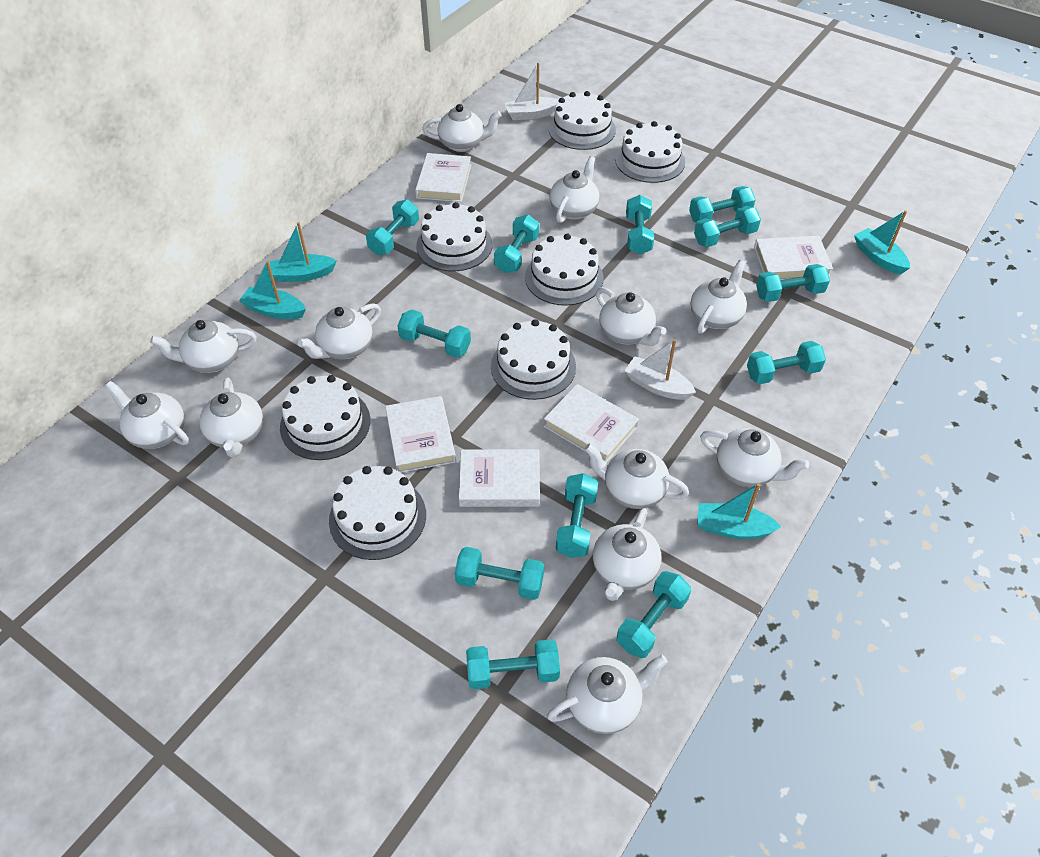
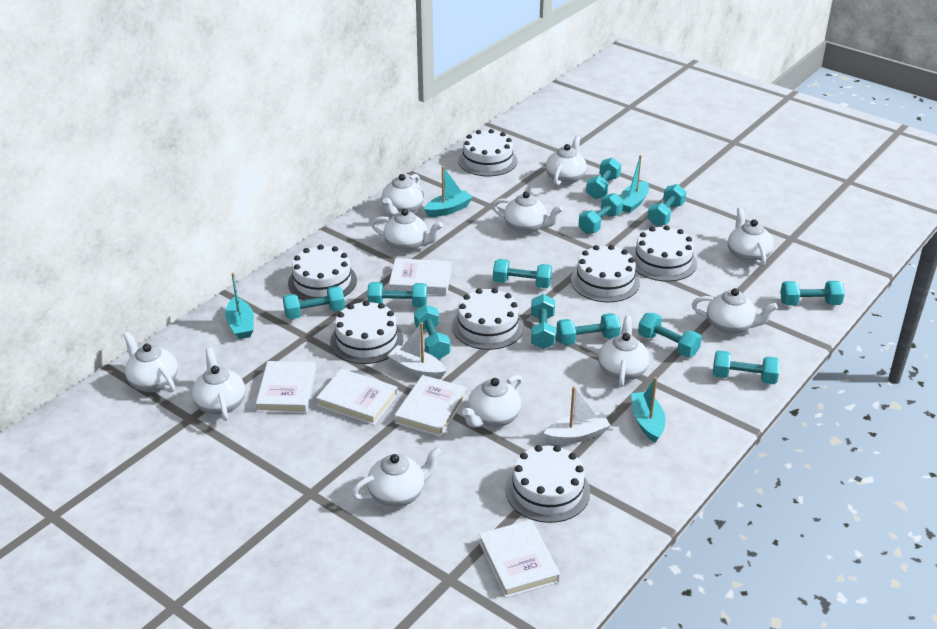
white teapot: [105,381,189,449] [150,320,257,373] [199,378,263,458] [298,303,381,359] [422,104,502,152] [547,655,668,734] [550,156,599,223] [584,443,689,509] [593,508,662,601] [596,287,667,346] [690,260,747,334] [700,428,809,487] = 12 -> [123,332,178,393] [192,348,245,421] [351,447,442,507] [371,209,443,252] [382,174,424,216] [462,375,523,428] [492,191,563,234] [546,136,587,186] [598,316,650,387] [692,288,778,335] [728,207,774,267] = 11

